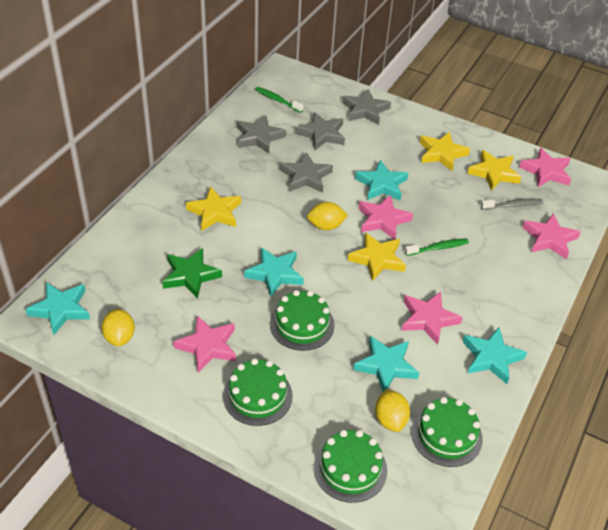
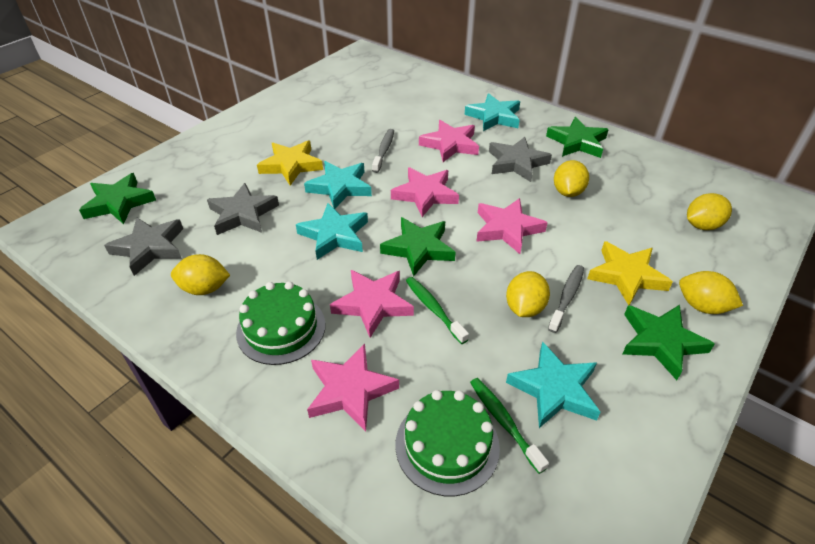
green cake: [223,358,293,426] [270,290,334,351] [314,430,387,503] [411,397,483,467] = 4 -> [236,281,326,365] [395,390,500,496] = 2
green star: [162,248,222,299] = 1 -> [79,173,156,224] [380,217,456,277] [546,117,609,158] [623,305,715,380] = 4
grey star: [237,115,286,153] [280,152,333,193] [296,112,345,150] [342,89,391,125] = 4 -> [104,217,183,276] [207,183,279,235] [489,137,552,182] = 3
grey toothbrush: [481,199,543,210] = 1 -> [372,129,394,173] [548,265,584,333] = 2
turquoise star: [25,282,90,335] [244,248,304,297] [353,336,419,392] [355,160,408,201] [463,328,527,384] = 5 -> [296,203,368,260] [304,161,372,209] [465,93,520,131] [506,342,600,428] = 4
yellow lemon: [101,309,135,346] [307,202,348,230] [375,389,410,432] = 3 -> [171,254,230,295] [506,271,550,317] [554,160,589,197] [679,271,743,314] [687,193,732,230] = 5
yellow star: [186,186,241,231] [347,232,406,281] [420,132,470,171] [467,150,521,191] = 4 -> [257,140,323,186] [587,241,673,305] = 2

